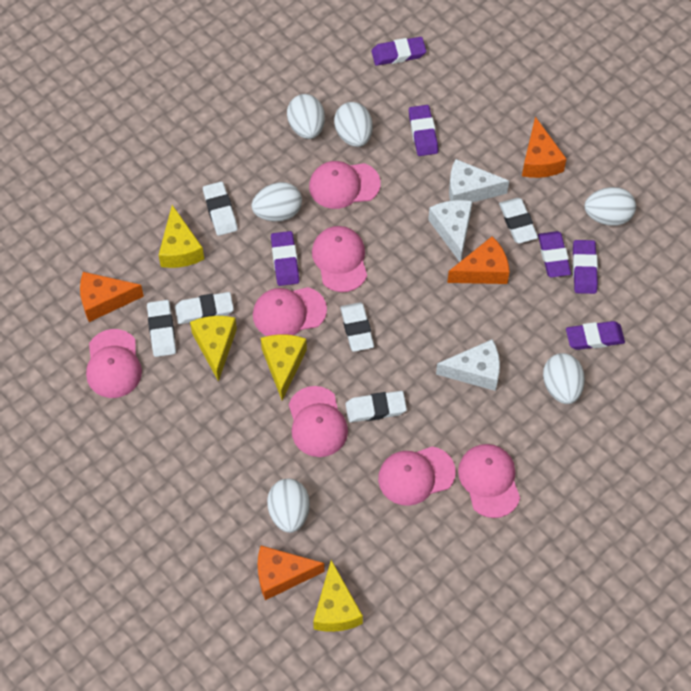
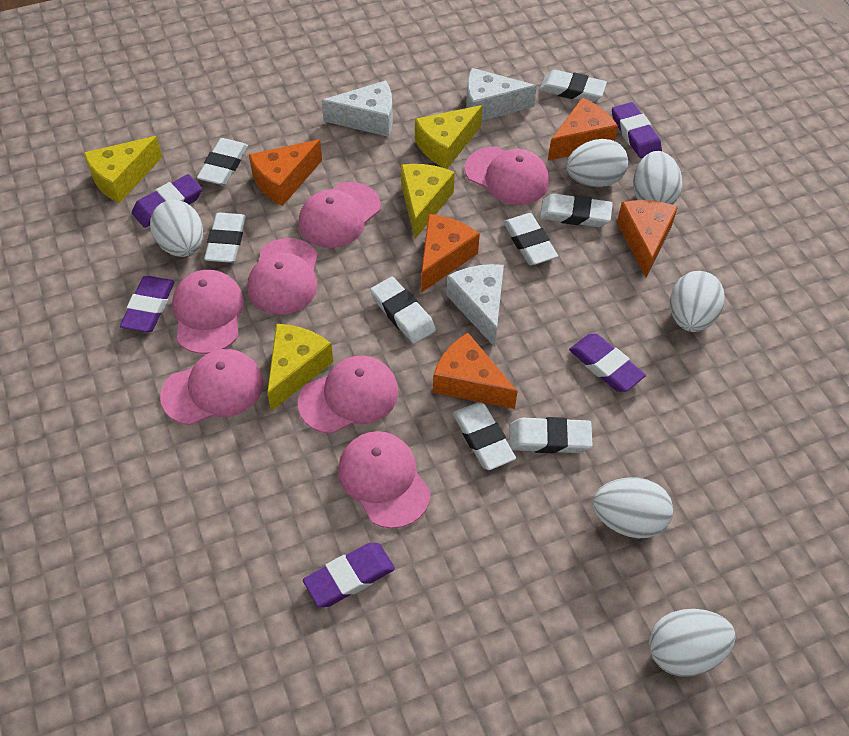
orange cheese: [80,272,144,322] [258,546,324,600] [447,236,509,284] [522,117,566,178] = 4 -> [249,139,322,206] [421,214,480,293] [433,333,518,409] [548,98,618,161] [617,200,678,277] = 5
purple eraser: [271,231,299,286] [371,37,426,66] [409,105,438,156] [538,231,571,277] [566,321,625,350] [573,240,598,294] = 6 -> [120,276,175,332] [132,174,202,228] [303,543,395,607] [569,334,646,392] [612,102,662,158] = 5
white eraser: [147,300,176,357] [175,292,234,324] [203,182,238,236] [340,302,374,352] [345,391,407,423] [499,198,538,244] = 6 -> [197,138,248,185] [204,212,246,263] [370,277,436,344] [453,402,516,470] [503,213,558,265] [510,417,593,453] [539,70,607,102] [540,194,613,227] = 8

